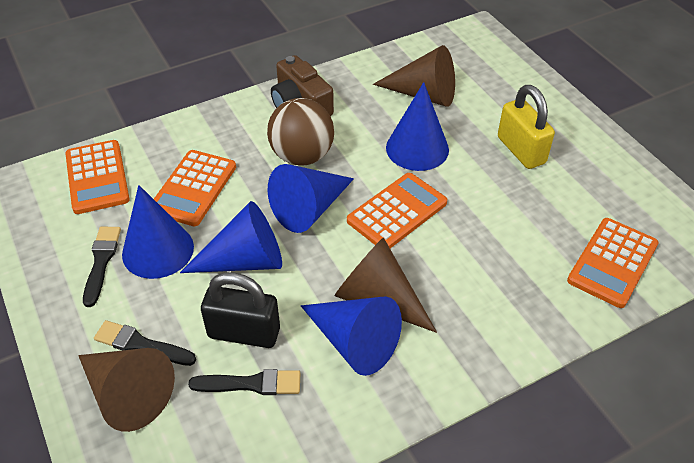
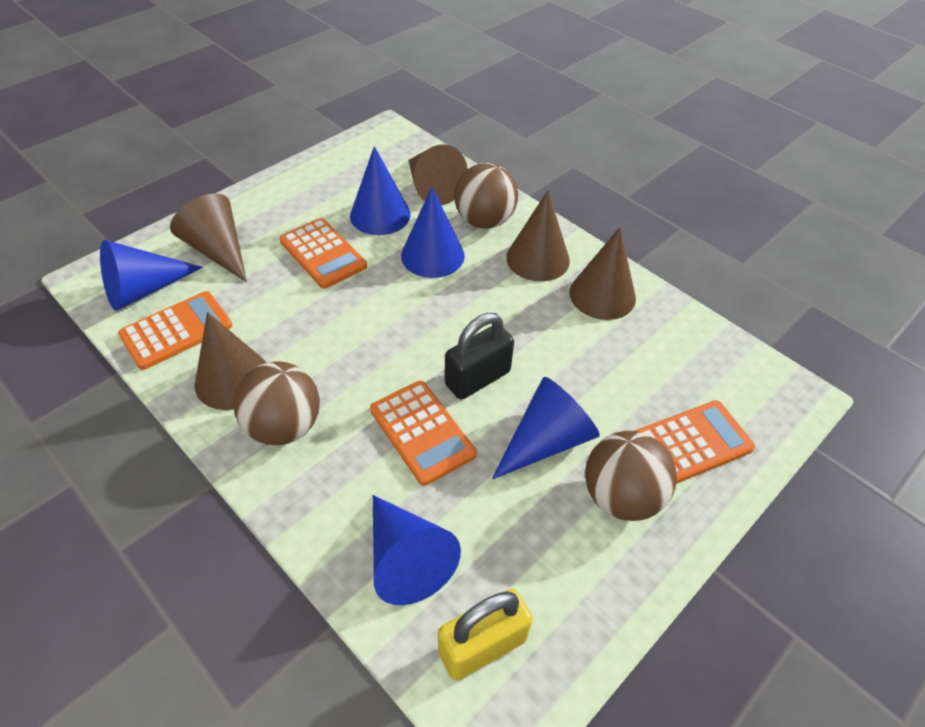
black brush: [83,227,121,307] [94,320,196,366] [188,369,300,395] = 3 -> none = 0
brown ball: [267,98,334,165] = 1 -> [233,362,320,445] [454,163,518,229] [585,431,677,521] = 3
brown camera: [271,55,334,116] = 1 -> none = 0
brown cone: [78,348,175,432] [334,237,437,333] [373,45,455,107] = 3 -> [170,193,247,283] [195,312,267,410] [408,144,468,205] [506,190,570,282] [569,227,636,320] = 5

